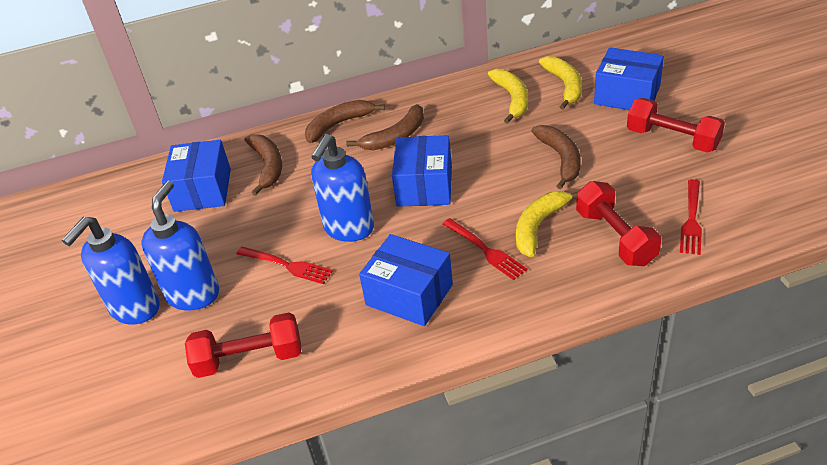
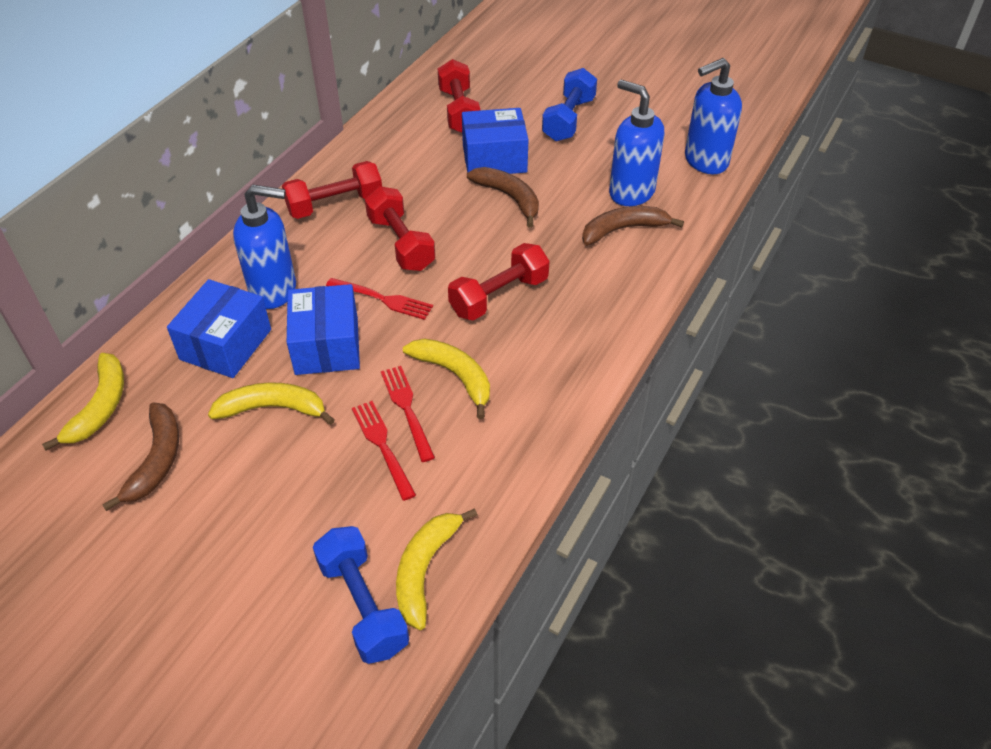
blue box: [162,140,231,212] [359,234,453,326] [392,135,452,207] [594,47,664,110] = 4 -> [167,279,271,378] [287,284,360,375] [462,108,528,174] = 3
blue dumbbell: none = 0 -> [313,526,409,664] [542,68,597,141] = 2
brown banana: [245,134,282,196] [305,100,386,143] [346,104,424,150] [531,125,581,189] = 4 -> [102,403,179,511] [467,167,539,228] [582,206,684,245] = 3
red dumbbell: [185,313,301,378] [576,181,661,266] [627,98,725,153] = 3 -> [282,161,382,219] [365,186,435,271] [438,59,480,133] [448,243,549,321] = 4
yellow banana: [488,69,528,124] [516,191,577,257] [539,56,582,109] = 3 -> [42,353,124,450] [208,382,335,425] [396,508,477,630] [403,339,490,419] = 4

